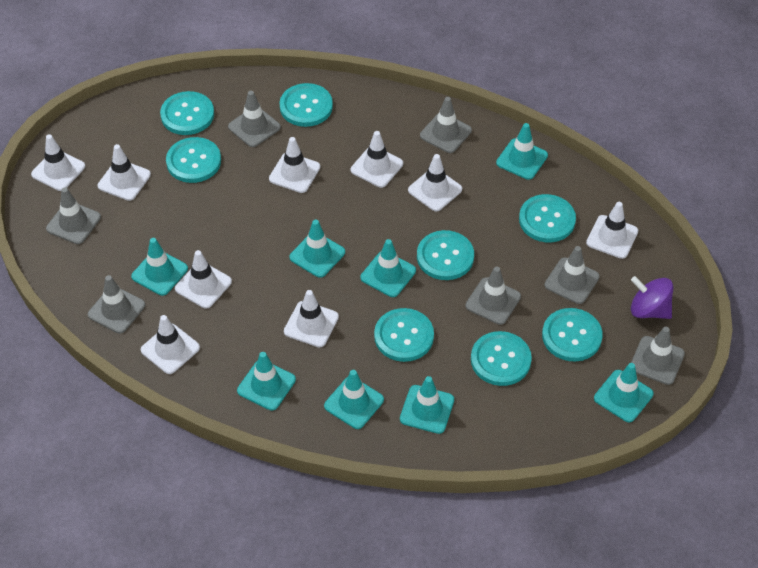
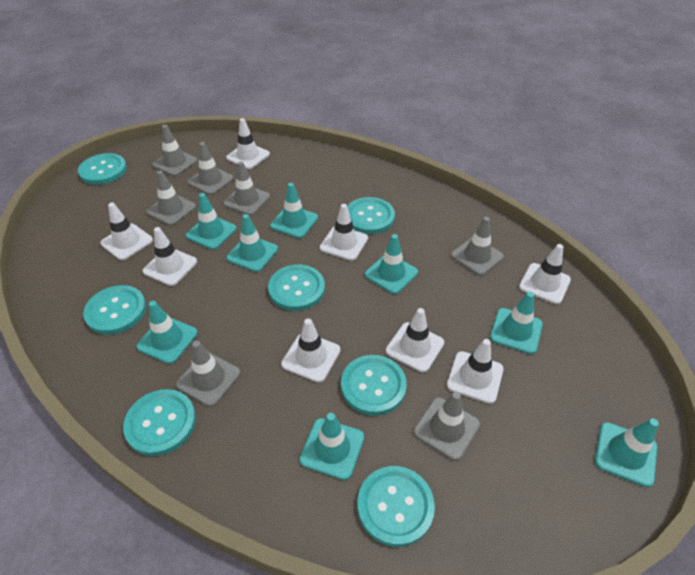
purple spinning top: [631,276,673,319] = 1 -> none = 0
turquoise button: [160,91,214,135] [166,137,221,183] [280,83,333,127] [374,308,434,362] [417,230,474,280] [471,331,532,386] [519,194,576,242] [542,308,603,362] = 8 -> [78,153,127,185] [83,285,146,335] [123,389,196,456] [268,264,325,311] [341,355,407,416] [347,197,395,234] [357,466,435,547] = 7
white traffic cone: [31,134,85,191] [98,144,151,201] [141,315,200,374] [175,250,232,309] [269,137,320,193] [284,290,339,347] [351,131,403,188] [408,154,462,211] [586,202,638,259] = 9 -> [100,203,153,260] [143,227,197,286] [226,118,270,169] [281,318,341,383] [320,204,368,261] [386,308,444,372] [447,339,504,404] [519,244,571,304] = 8

